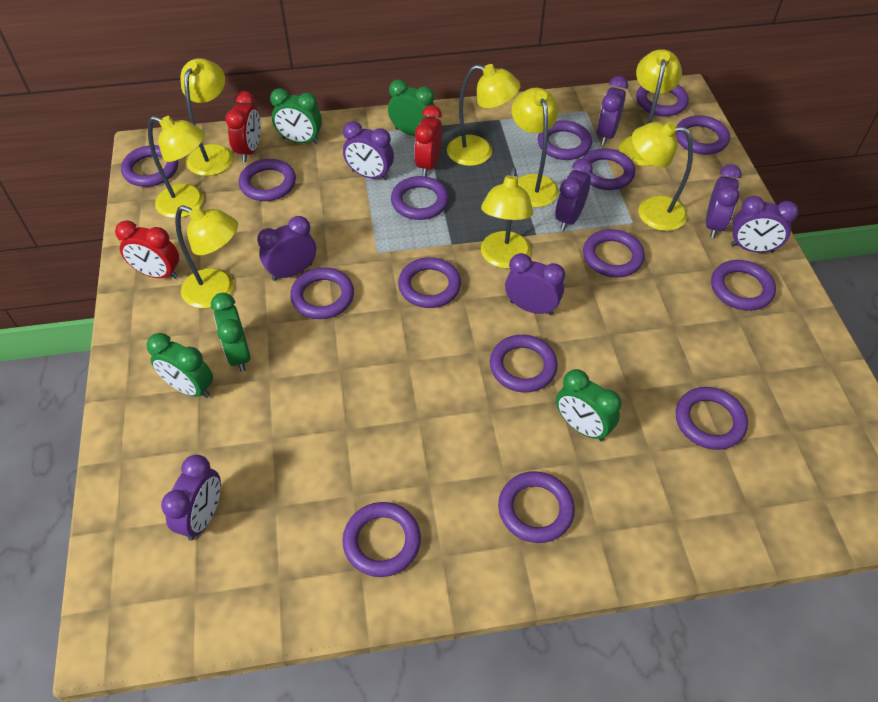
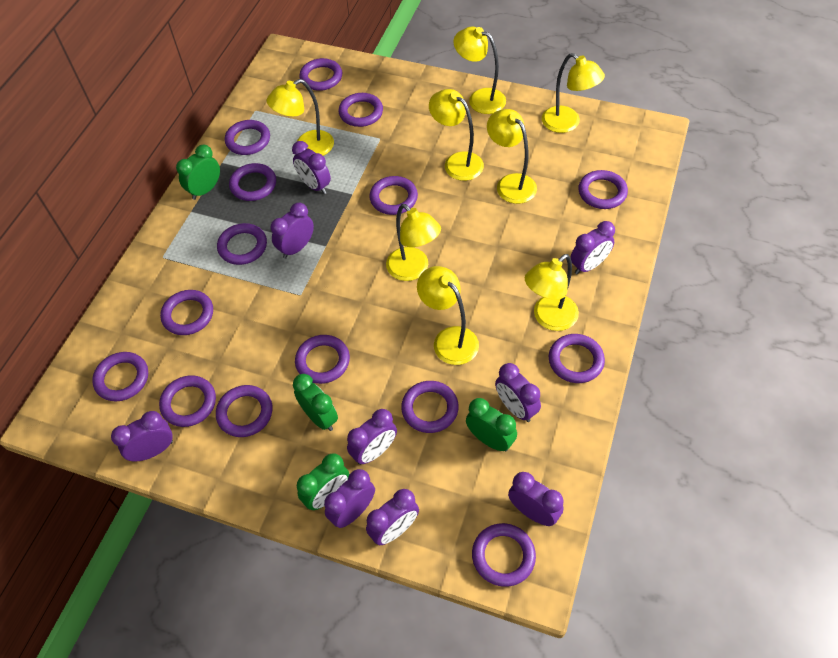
green clock: [147,333,213,398] [211,293,251,372] [270,88,322,144] [388,79,436,136] [556,369,622,441] = 5 -> [176,145,220,200] [293,374,338,431] [297,453,349,510] [466,398,517,452] = 4
purple clock: [161,455,221,541] [257,216,316,281] [343,121,394,180] [505,253,565,315] [555,159,593,231] [597,76,628,145] [706,164,742,238] [731,196,798,253] = 8 -> [111,411,173,461] [271,203,314,259] [292,141,331,194] [324,469,375,528] [347,409,397,465] [366,489,419,545] [495,363,541,422] [508,472,564,526] [570,221,615,275] = 9
red clock: [115,220,179,279] [225,91,261,162] [414,105,442,176] = 3 -> none = 0

